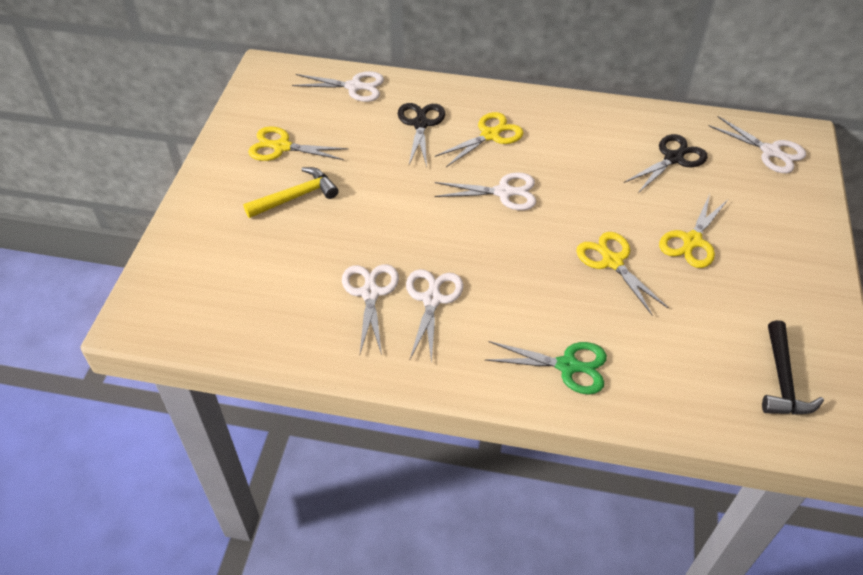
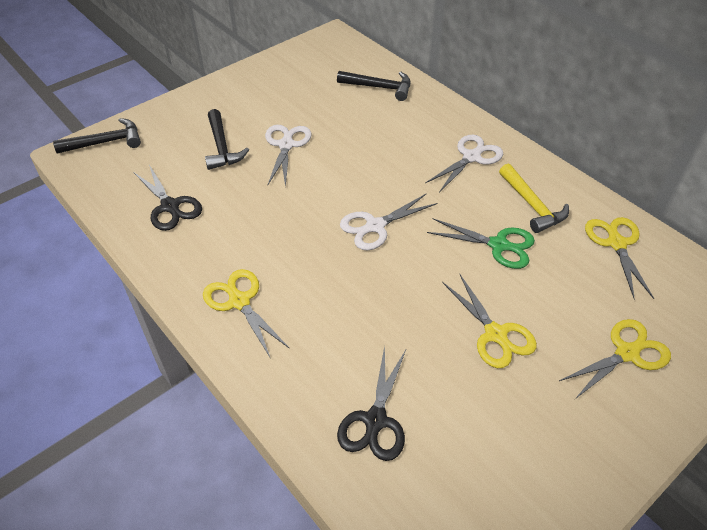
black hammer: [762,320,824,415] = 1 -> [53,118,141,154] [205,109,249,170] [337,71,410,101] = 3
white scissors: [292,71,384,102] [342,264,399,355] [406,269,463,364] [434,172,536,210] [708,116,806,173] = 5 -> [265,125,312,188] [340,193,438,251] [425,135,503,192] = 3

